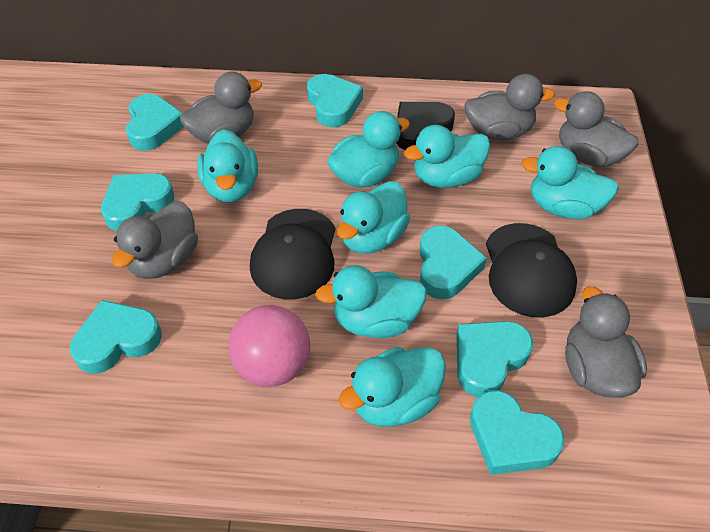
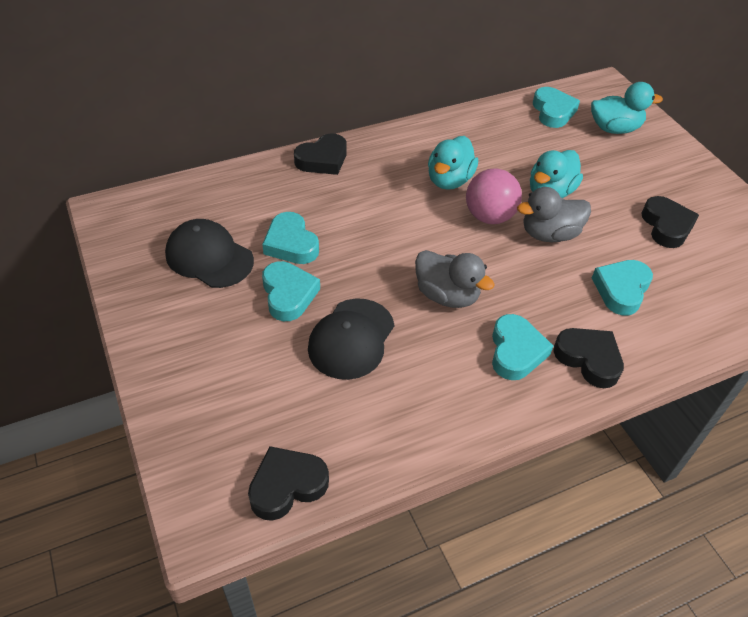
black heart: [396,102,455,150] = 1 -> [248,446,329,521] [294,134,347,175] [553,328,624,388] [641,196,699,248] = 4
grey duck: [112,201,198,279] [180,72,262,144] [464,74,555,140] [554,91,638,167] [565,286,647,398] = 5 -> [415,250,495,308] [517,187,591,242] = 2
turquoise duck: [197,129,258,202] [315,265,427,338] [327,111,410,188] [337,181,410,254] [339,347,446,427] [404,125,490,188] [521,146,619,219] = 7 -> [428,136,478,190] [530,150,583,198] [591,82,663,134] = 3
turquoise heart: [70,300,162,374] [101,173,174,231] [126,94,184,151] [307,74,363,127] [419,225,487,299] [457,321,533,397] [470,390,565,475] = 7 -> [262,212,319,264] [262,261,320,321] [492,314,553,380] [533,87,580,128] [592,260,653,315] = 5

